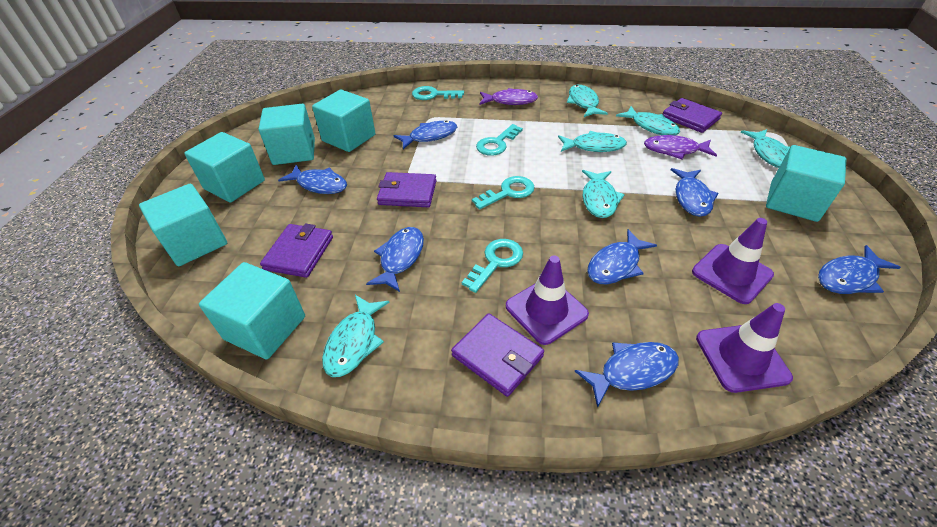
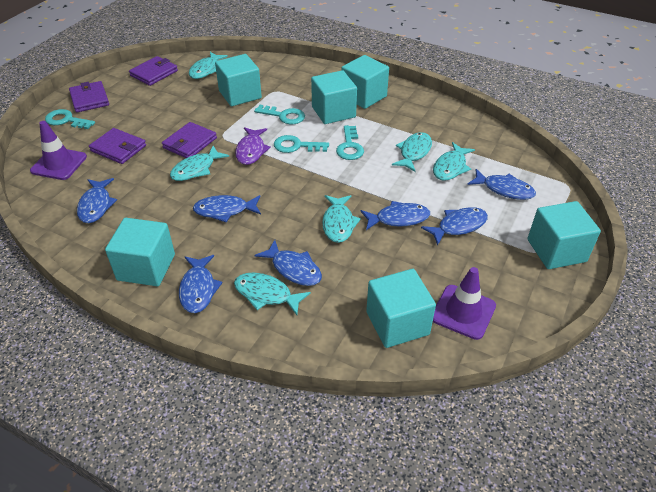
purple fish: [480,88,538,105] [644,135,717,159] = 2 -> [235,127,271,165] = 1
purple traffic cone: [506,255,589,345] [692,218,774,304] [696,303,793,393] = 3 -> [30,121,87,180] [433,267,496,340] = 2

